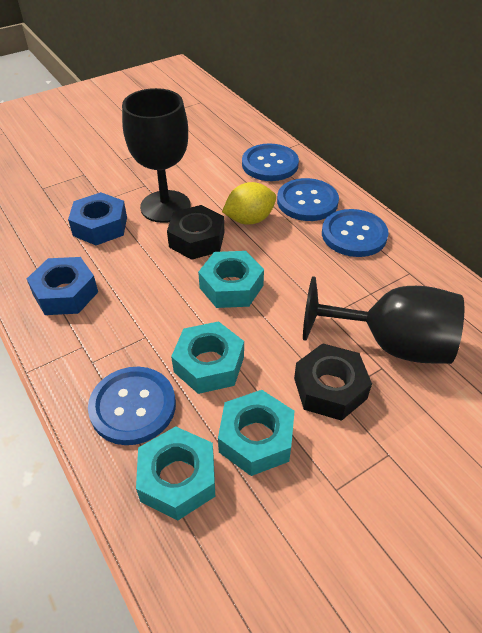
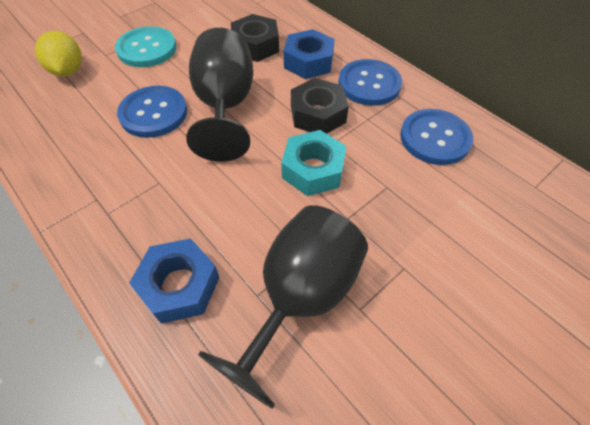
blue button: [88,367,176,445] [242,144,299,181] [277,178,339,221] [322,209,389,257] = 4 -> [117,86,187,138] [338,59,402,106] [400,109,473,165] = 3
turquoise button: none = 0 -> [115,26,176,67] = 1
turquoise nut: [136,426,215,520] [171,321,244,394] [198,251,264,308] [218,390,295,476] = 4 -> [281,130,346,196] = 1

